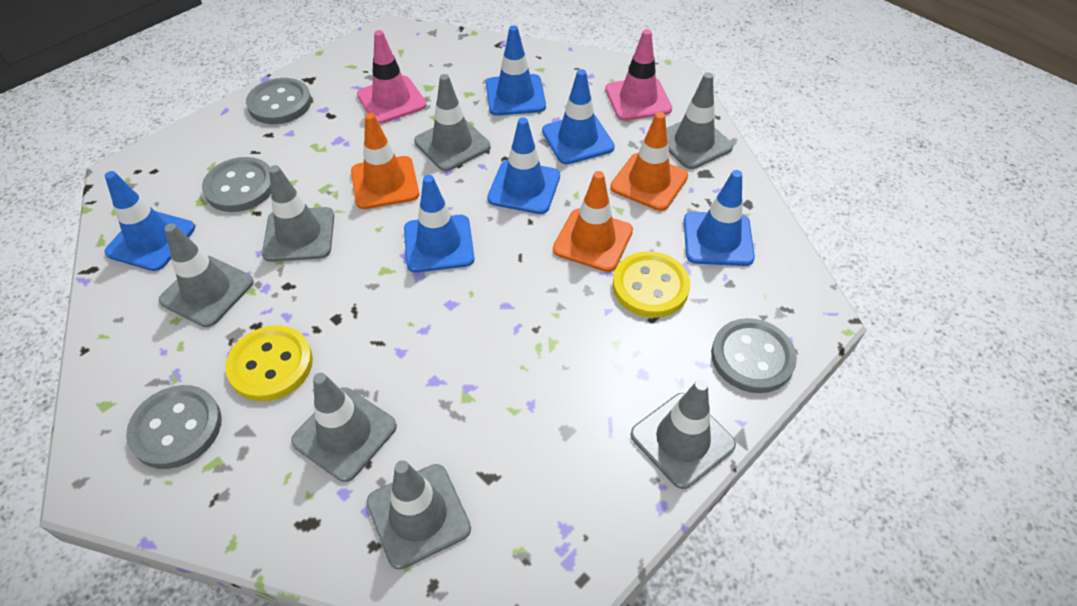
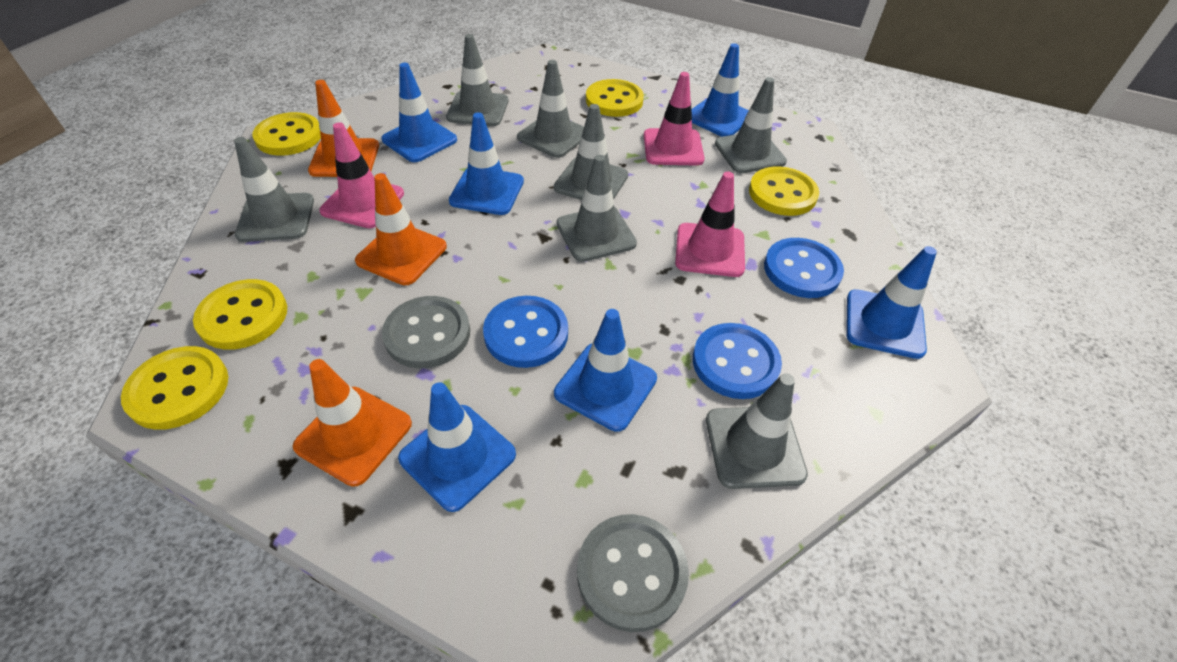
blue button: none = 0 -> [483,296,568,368] [693,323,782,399] [764,238,844,298] = 3
grey button: [126,385,222,469] [202,157,271,212] [246,78,311,124] [711,318,797,393] = 4 -> [382,296,470,369] [577,514,689,632] = 2
pink traffic cone: [357,30,427,124] [605,29,672,121] = 2 -> [319,122,404,228] [644,72,705,166] [675,171,745,277] = 3
yellow button: [225,325,313,401] [613,251,690,318] = 2 -> [121,346,228,430] [193,279,287,350] [252,112,321,156] [586,79,644,117] [749,166,819,216] = 5

